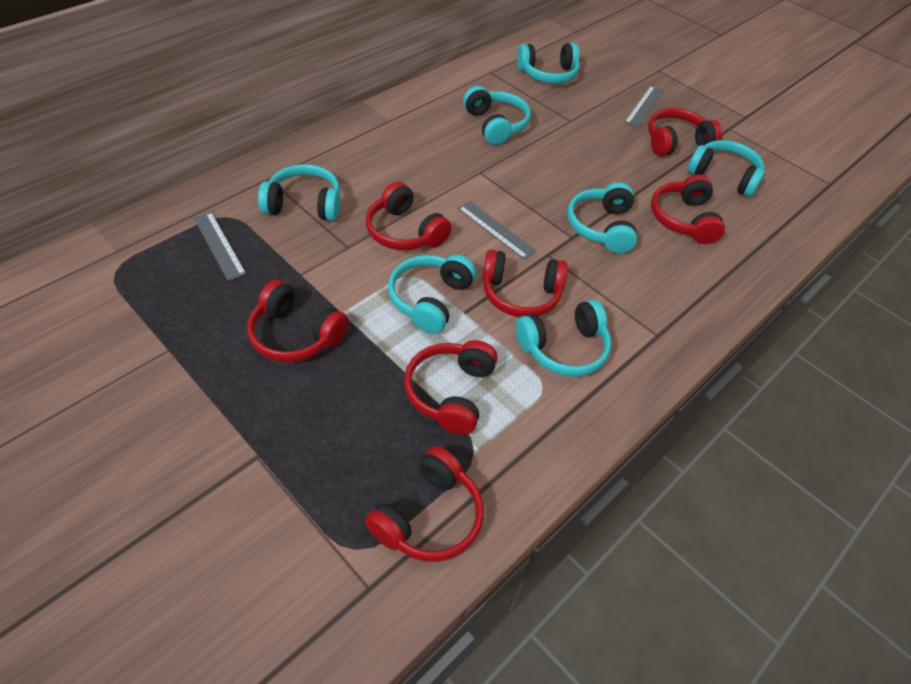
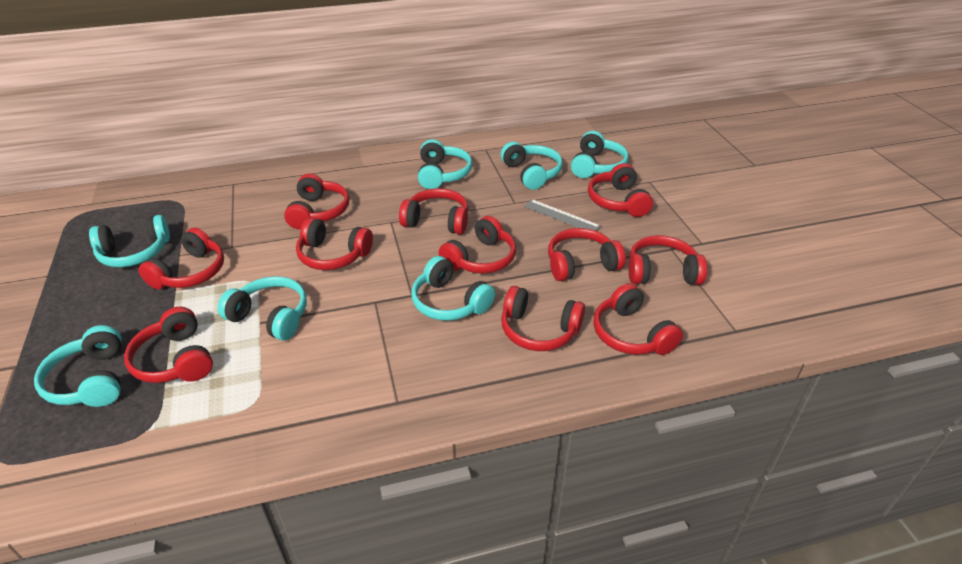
grey ruler: [194,212,246,281] [458,201,537,260] [624,86,664,128] = 3 -> [524,199,601,231] = 1
red headphones: [247,280,349,362] [365,446,484,562] [366,182,452,250] [404,340,498,435] [482,250,568,317] [648,108,722,156] [651,175,725,244] = 7 -> [124,307,213,383] [138,228,224,290] [284,174,349,229] [296,218,373,270] [399,188,469,235] [439,216,516,274] [501,286,585,351] [548,228,626,281] [588,163,653,217] [593,283,683,355] [628,235,707,285] = 11

